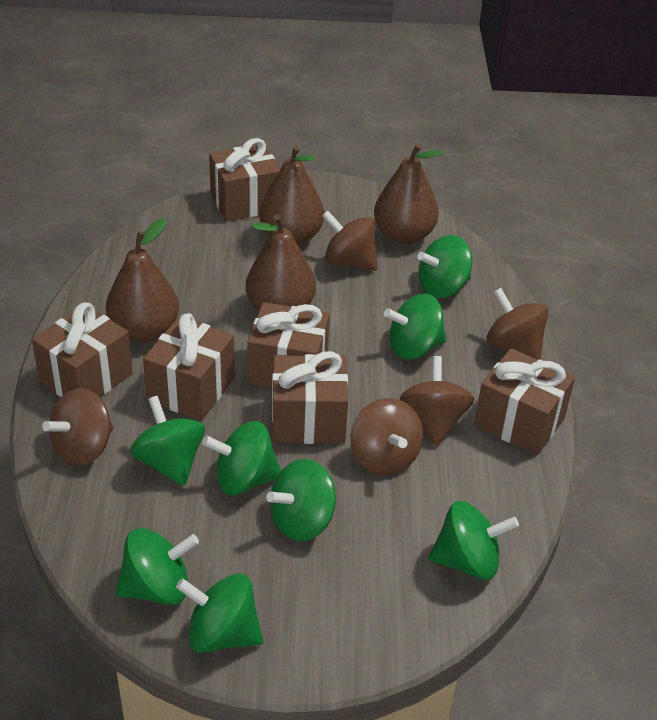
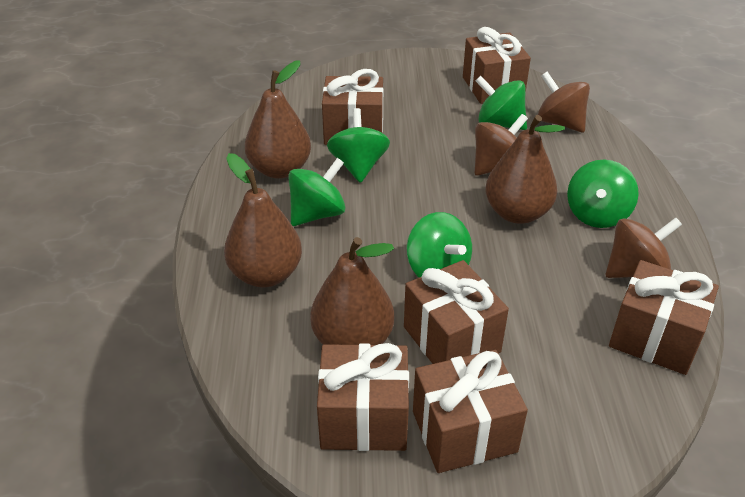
brown spinning top: [42,388,113,466] [322,211,378,271] [351,398,424,475] [400,356,474,446] [487,288,549,360] = 5 -> [475,114,528,176] [538,71,590,133] [606,218,682,278] = 3
green spinning top: [115,528,199,605] [130,396,205,486] [176,573,263,653] [202,421,281,495] [266,459,336,541] [384,294,447,359] [417,235,472,298] [428,501,519,580] = 8 -> [288,158,346,226] [327,108,390,183] [407,212,472,277] [476,76,527,130] [567,159,639,228] = 5

